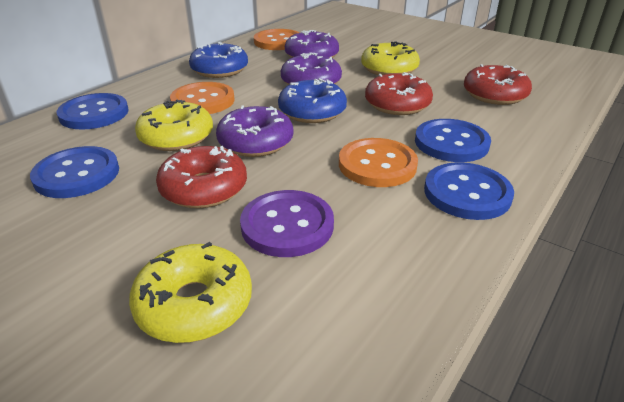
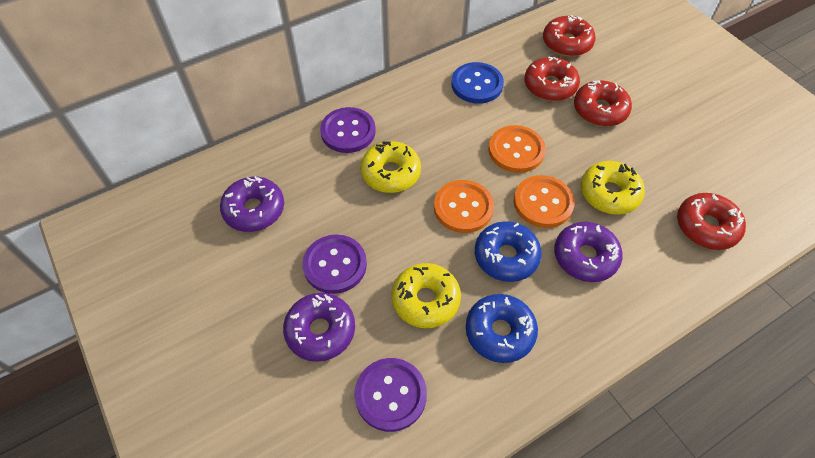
blue button: [30,146,119,198] [57,93,129,130] [415,119,491,162] [424,162,514,220] = 4 -> [451,62,504,104] = 1
purple button: [240,190,334,257] = 1 -> [302,234,367,294] [320,107,376,153] [354,358,427,432] = 3
red donut: [156,146,247,209] [365,72,433,115] [464,64,532,105] = 3 -> [524,56,580,101] [543,15,596,57] [574,80,632,127] [677,193,746,250] = 4

